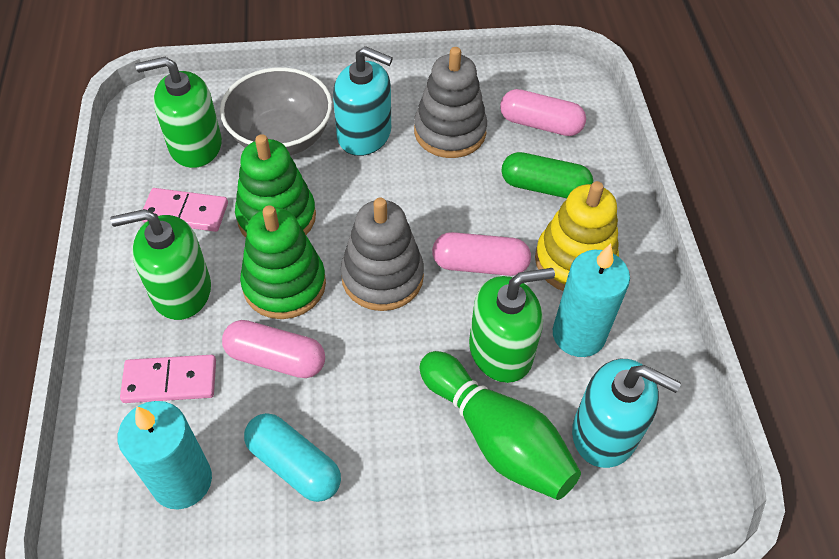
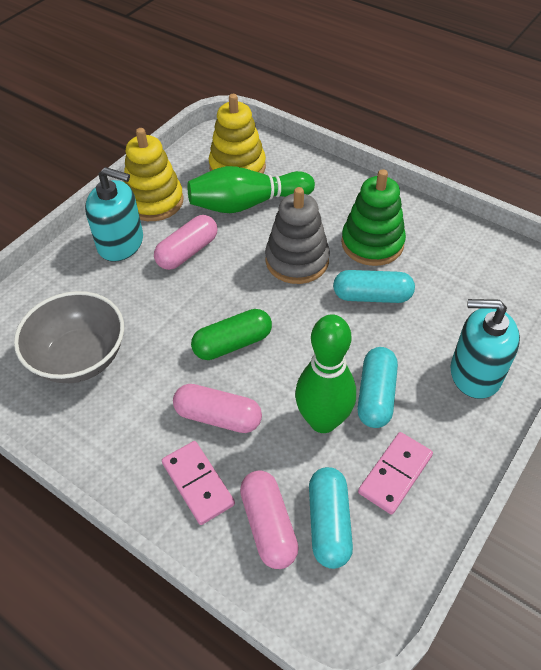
green bowling pin: [419,351,581,500] = 1 -> [188,166,315,213] [295,314,356,433] = 2
green soap dispenser: [110,209,211,320] [135,57,222,168] [469,268,555,383] = 3 -> none = 0
green stacking toy: [235,134,316,237] [240,205,326,319] = 2 -> [341,169,406,266] = 1
grey stacking toy: [341,197,424,311] [414,47,487,158] = 2 -> [265,187,330,284] = 1
turquoise candle: [118,401,212,509] [553,244,630,357] = 2 -> none = 0
turquoise capsule: [244,413,341,502] = 1 -> [309,467,353,569] [333,270,415,303] [357,347,398,428] = 3
yellow stacking toy: [535,181,619,291] = 1 -> [124,128,184,221] [209,94,266,174] = 2

